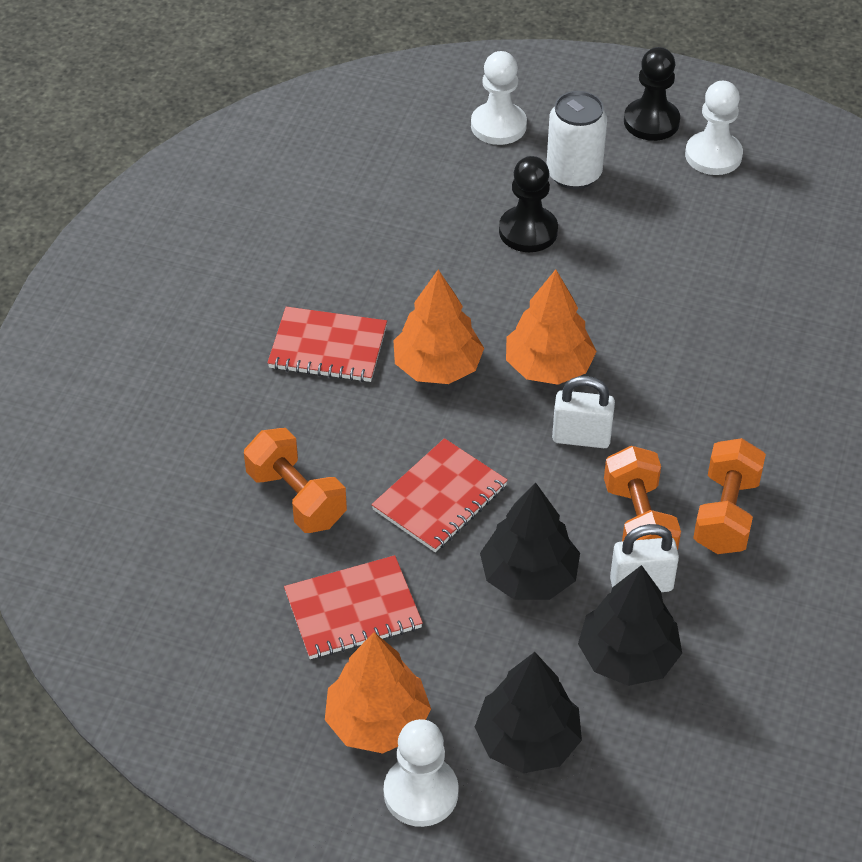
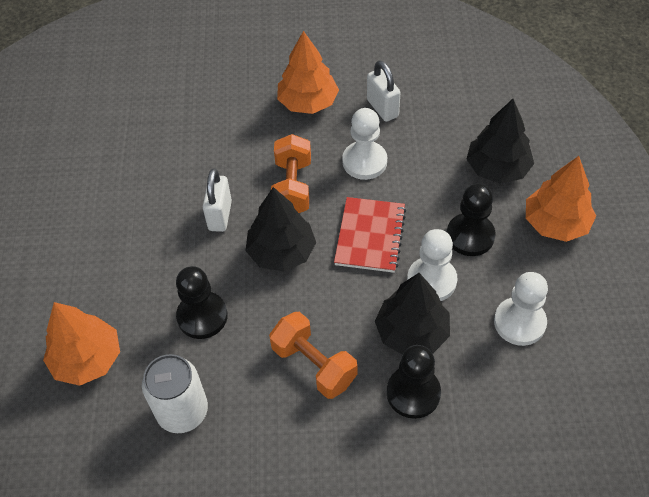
black pawn: [499,156,558,252] [624,47,680,141] = 2 -> [176,266,228,339] [387,345,441,419] [447,183,495,256] = 3
orange dumbbell: [244,428,347,533] [604,446,681,550] [693,438,766,554] = 3 -> [269,312,357,399] [271,134,311,213] = 2
red notebook: [267,307,387,382] [284,555,423,659] [371,438,508,552] = 3 -> [334,197,406,273] = 1

